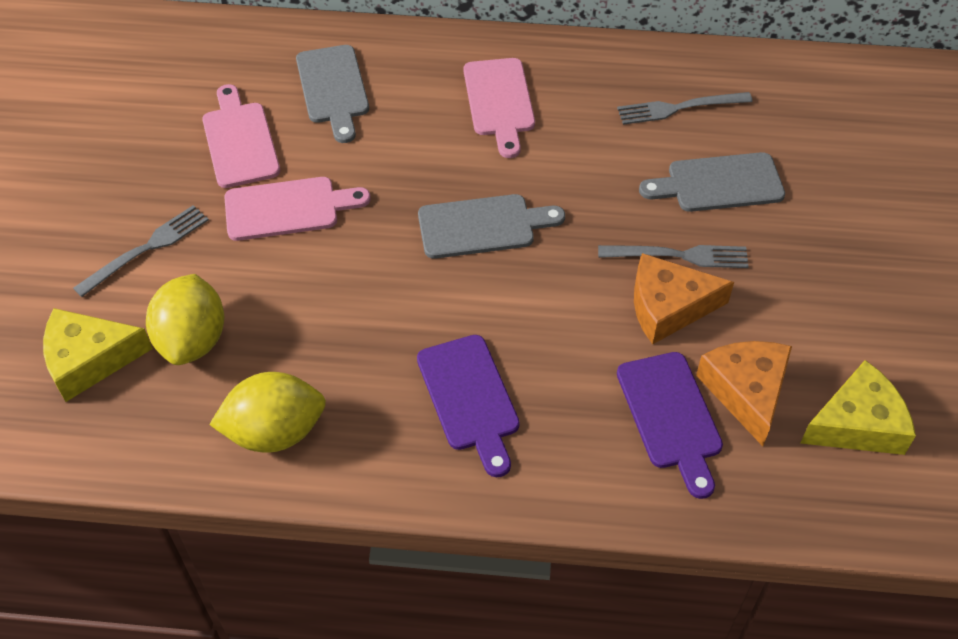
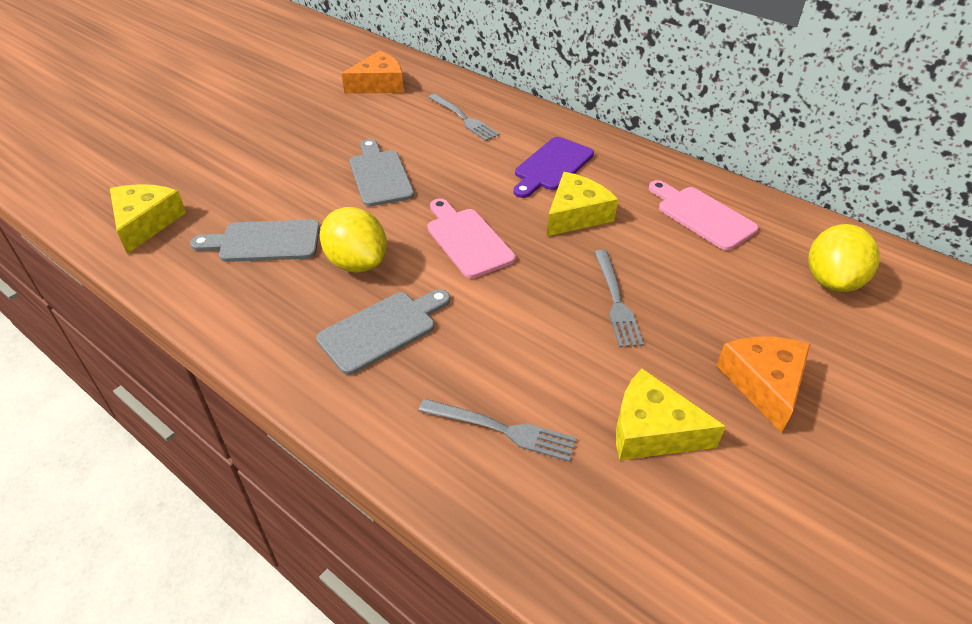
pink cutting board: [202,84,280,188] [224,177,371,241] [464,58,535,158] = 3 -> [427,199,516,278] [648,180,758,250] = 2
purple cutting board: [417,335,520,477] [617,352,723,499] = 2 -> [514,137,594,198] = 1
yellow cheese: [43,308,153,402] [801,360,916,455] = 2 -> [110,184,186,254] [547,172,618,236] [616,369,726,460] = 3

